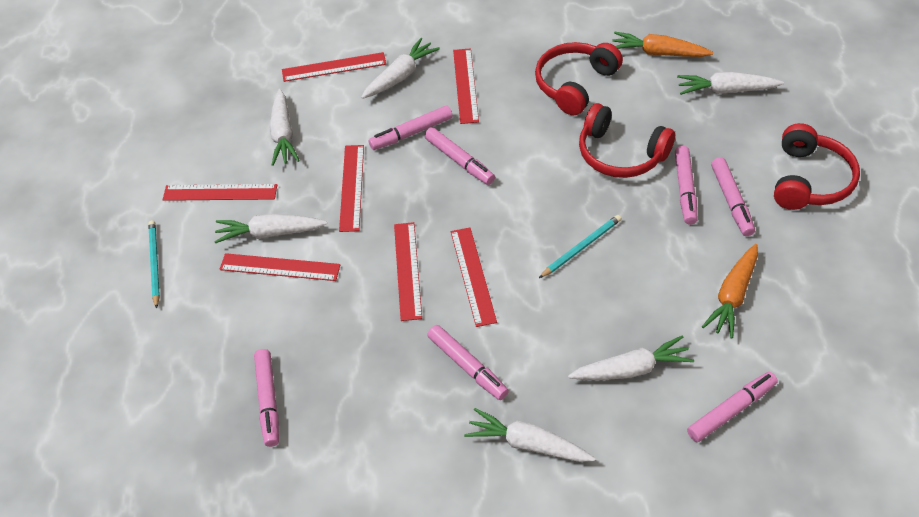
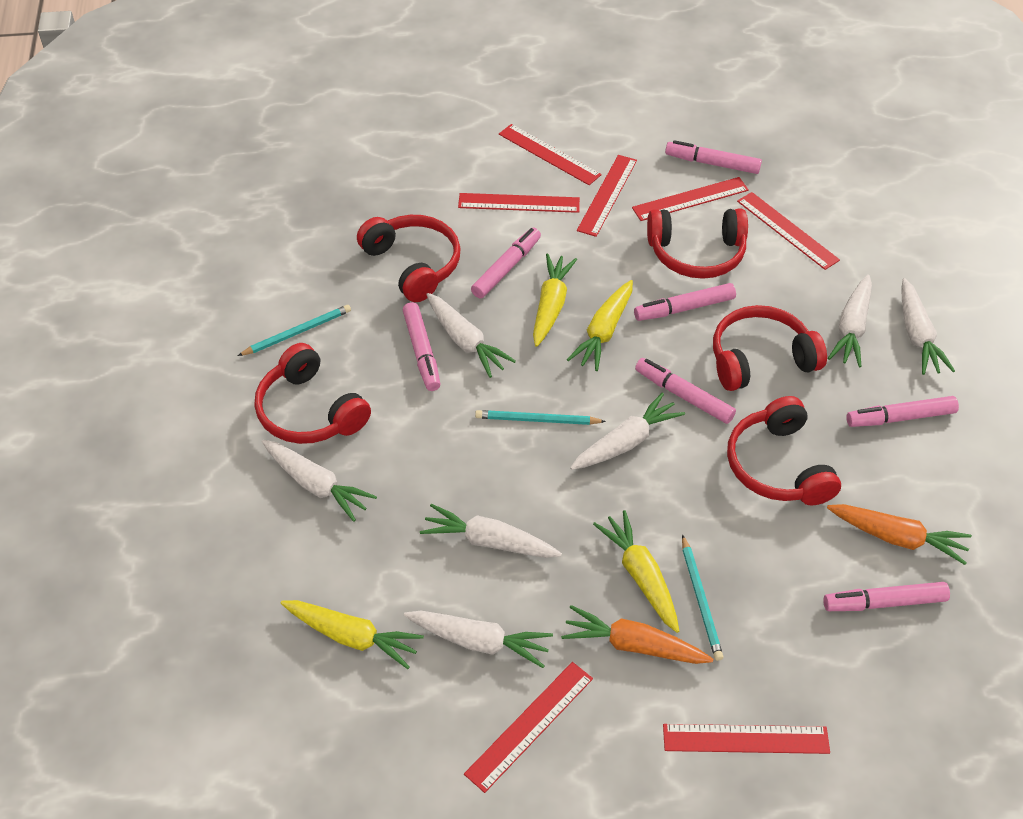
red headphones: [535,42,623,115] [579,103,675,178] [774,123,860,210] = 3 -> [255,343,371,444] [357,215,461,302] [647,209,748,279] [713,305,827,391] [727,396,841,505] = 5
turquoise pencil: [149,220,160,309] [539,215,622,278] = 2 -> [238,305,351,356] [475,410,606,425] [682,535,723,661] = 3
white carrot: [214,214,328,244] [270,89,300,166] [361,38,440,99] [464,408,595,462] [568,335,694,380] [677,72,784,95] = 6 -> [262,440,377,522] [404,611,553,668] [420,504,562,558] [426,293,516,378] [570,392,685,470] [828,274,872,367] [901,278,955,375] = 7
yellow carrot: none = 0 -> [281,600,424,669] [533,254,577,347] [567,280,633,371] [593,510,679,633] = 4

